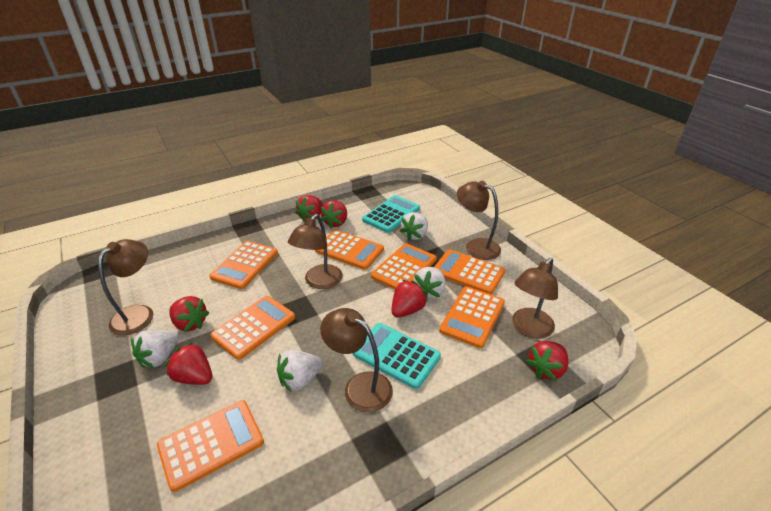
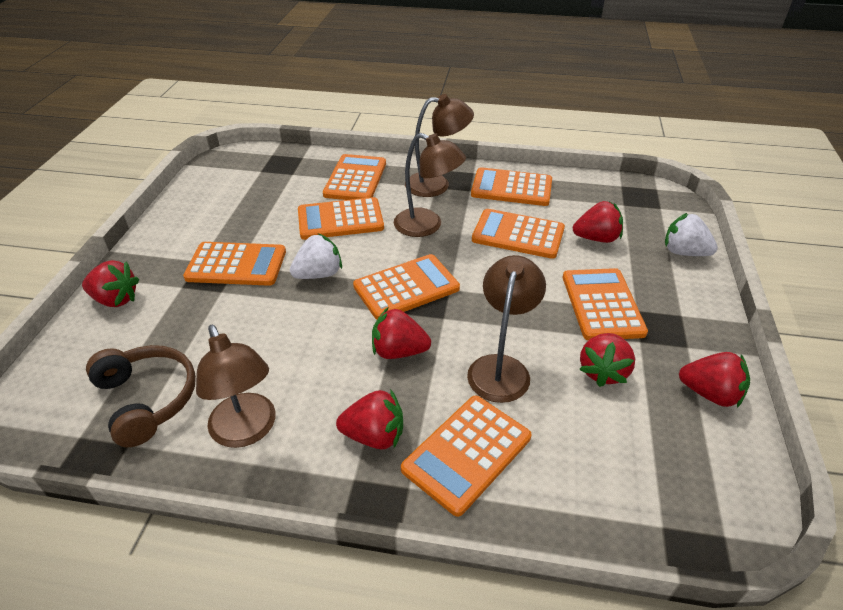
brown headphones: none = 0 -> [86,345,196,447] = 1
brown lamp: [98,239,153,335] [288,214,343,289] [320,308,393,412] [457,181,501,260] [512,258,558,339] = 5 -> [196,325,276,448] [394,133,466,237] [405,94,474,197] [467,255,546,403] = 4
orange calculator: [157,400,264,492] [209,241,278,289] [210,296,295,360] [315,230,384,270] [371,243,437,290] [434,249,505,294] [439,286,505,348] = 7 -> [183,242,286,286] [298,197,384,240] [323,154,386,200] [353,254,460,320] [401,395,531,517] [471,167,552,206] [472,209,565,259] [563,268,648,341] = 8
turquoise calculator: [353,323,441,389] [362,195,420,233] = 2 -> none = 0
white strawberry: [131,330,179,368] [277,350,323,392] [400,212,428,241] [413,267,445,299] = 4 -> [290,233,342,279] [665,213,718,256] = 2

